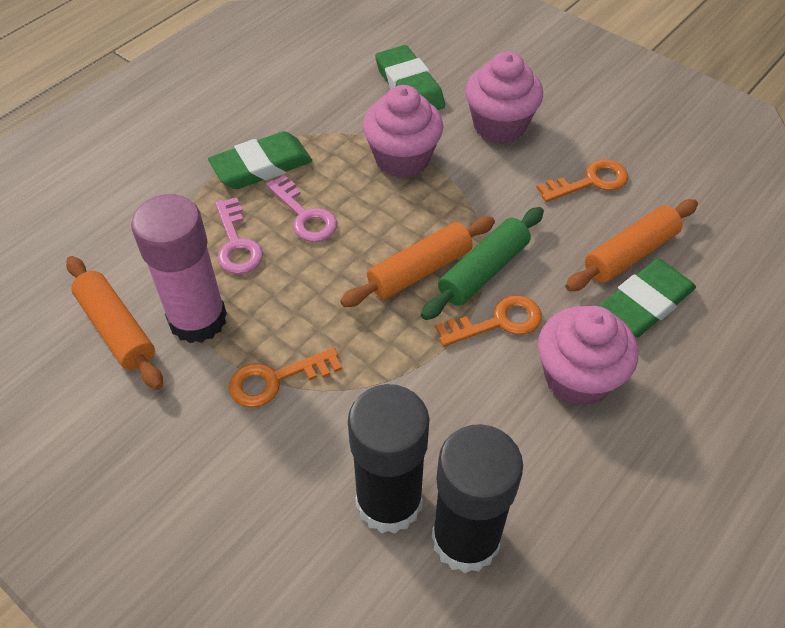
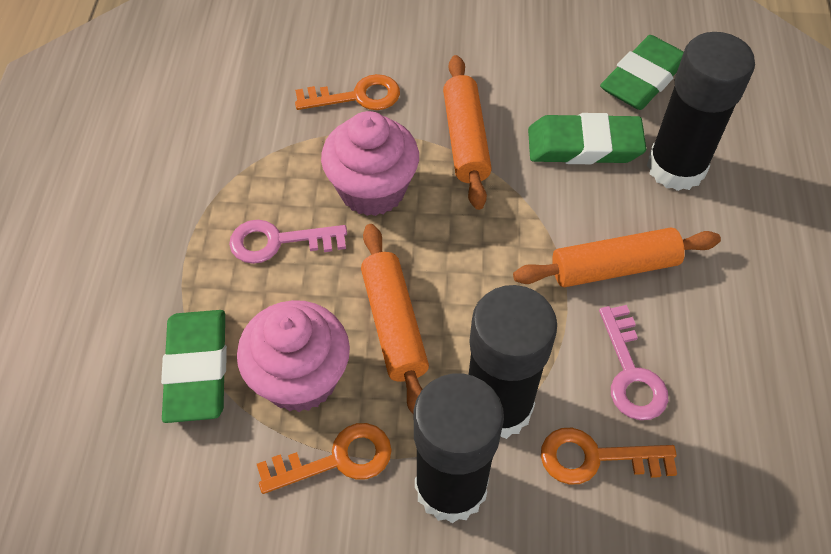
black glue stick: [348,384,430,534] [432,424,523,573] = 2 -> [414,373,504,523] [469,285,557,439] [647,32,755,191] = 3
green rolling pin: [421,207,544,320] = 1 -> none = 0
pink cupcake: [363,85,443,178] [465,52,543,143] [538,306,638,406] = 3 -> [237,300,350,412] [321,111,419,216] = 2
pink glue stick: [131,194,227,343] = 1 -> none = 0

